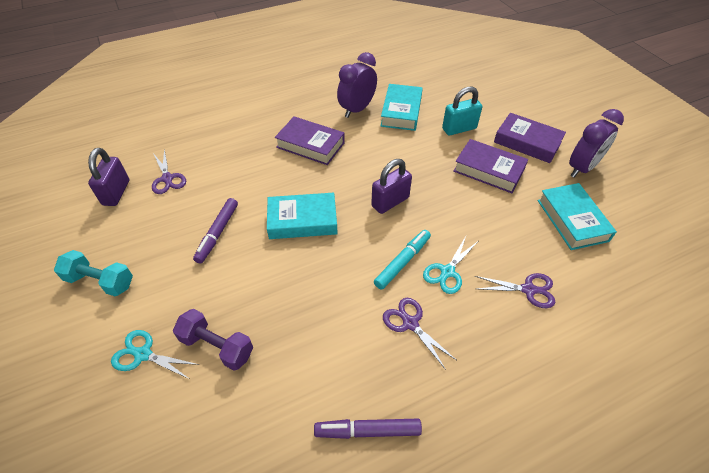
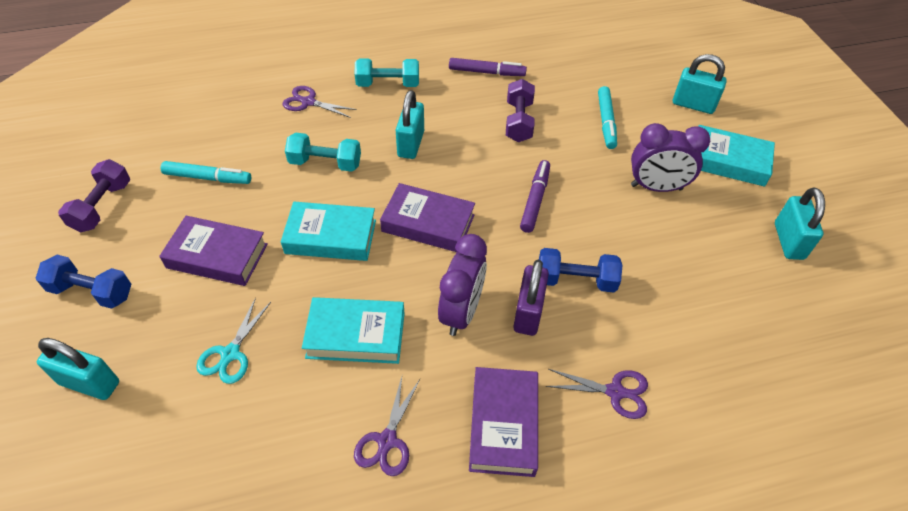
blue dumbbell: none = 0 -> [35,255,131,309] [539,248,622,293] = 2
purple dumbbell: [173,309,253,371] = 1 -> [58,159,130,232] [506,79,535,142] = 2
purple padlock: [88,148,129,206] [371,159,412,214] = 2 -> [513,260,549,336] = 1
turquoise dumbbell: [54,250,133,296] = 1 -> [285,132,361,172] [355,59,419,87] = 2
turquoise marker: [374,230,431,290] = 1 -> [161,161,251,184] [598,86,617,149] = 2
turquoise padlock: [442,86,482,136] = 1 -> [37,338,119,400] [396,90,424,159] [673,54,727,114] [775,188,825,260] = 4
turquoise scissors: [111,330,199,379] [423,236,477,294] = 2 -> [196,297,271,384] = 1

